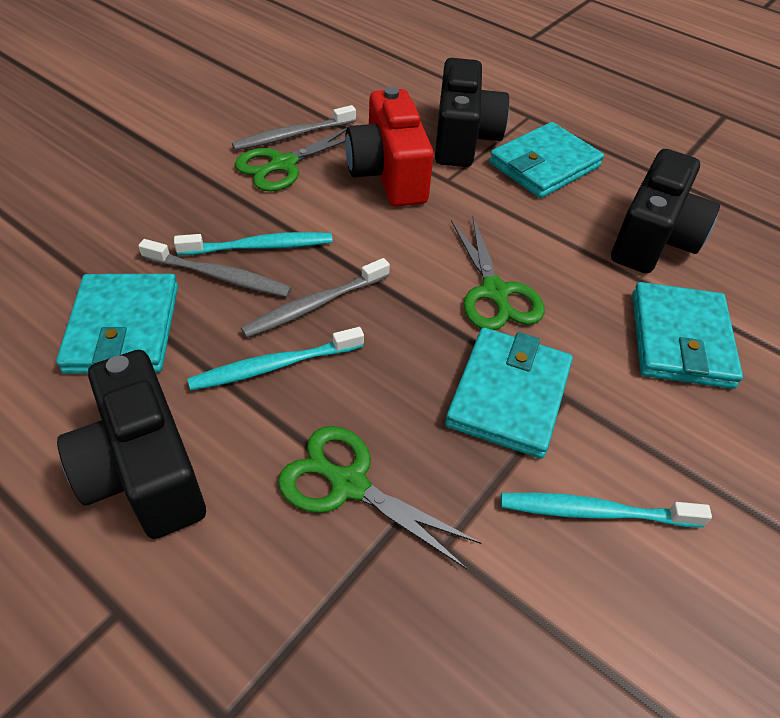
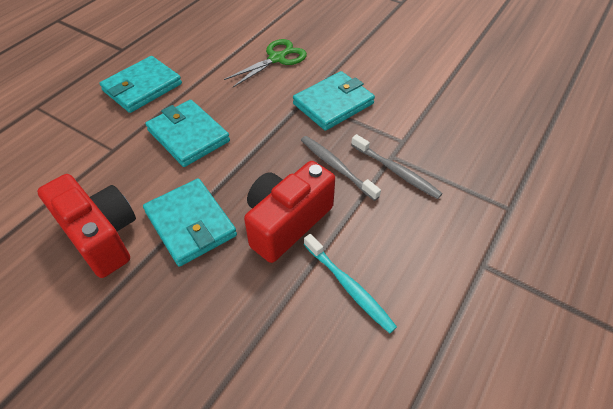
black camera: [57,350,206,539] [435,58,509,167] [611,149,720,274] = 3 -> none = 0
green scissors: [235,128,347,191] [278,426,482,569] [451,217,545,330] = 3 -> [224,39,307,87] = 1
grey toothbrush: [138,239,292,297] [232,105,356,151] [241,258,390,338] = 3 -> [301,136,381,201] [351,134,443,199] = 2
red camera: [345,87,434,207] = 1 -> [37,174,136,278] [244,161,335,263] = 2
turquoise toothbrush: [174,232,333,255] [188,327,364,390] [501,493,712,527] = 3 -> [304,234,397,333] = 1

